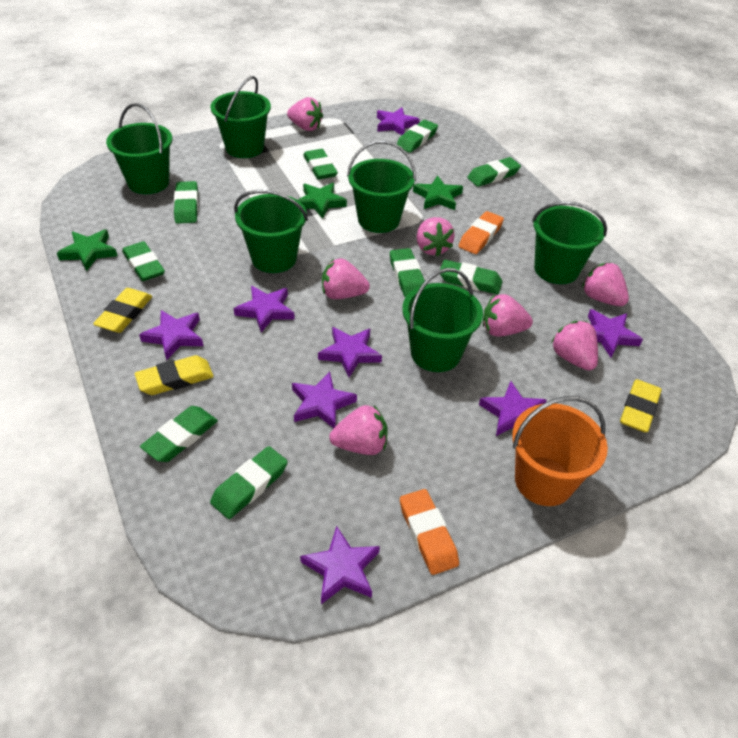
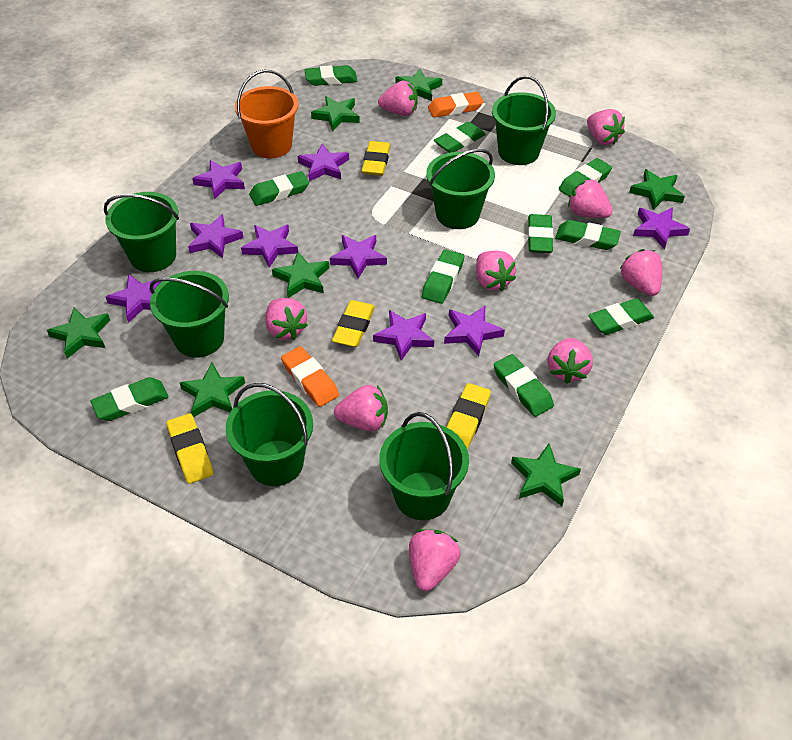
green eraser: [122,241,165,281] [140,406,218,462] [174,181,198,224] [210,446,288,519] [303,149,338,180] [390,248,425,298] [397,120,438,153] [440,260,502,294] [467,157,521,187] = 9 -> [90,377,168,421] [249,171,309,206] [305,65,357,86] [422,249,464,304] [434,122,486,153] [494,354,554,417] [528,214,553,253] [555,220,621,250] [559,158,612,197] [588,298,654,335] = 10
green star: [57,229,118,271] [298,183,347,219] [413,176,463,210] = 3 -> [47,307,110,359] [180,363,245,417] [272,252,330,298] [311,96,360,131] [395,69,442,101] [511,444,581,506] [629,169,685,210] = 7
pink strawberry: [287,97,323,131] [322,258,370,299] [329,405,388,455] [417,217,455,257] [483,294,533,336] [551,321,598,370] [582,263,629,306] = 7 -> [265,298,308,340] [334,385,388,431] [378,80,418,116] [409,529,461,591] [476,251,516,291] [548,338,593,384] [568,179,613,218] [587,109,625,145] [620,249,662,296] = 9
purple star: [139,310,203,361] [234,286,295,333] [292,372,357,428] [300,526,380,604] [318,327,382,377] [377,107,420,135] [479,381,547,436] [588,309,643,358] = 8 -> [106,274,162,323] [188,214,244,258] [192,160,245,199] [241,225,298,268] [298,143,349,181] [330,235,387,279] [373,310,434,361] [444,306,505,356] [633,207,690,250] = 9
yellow eraser: [93,288,152,333] [135,355,214,395] [620,379,662,433] = 3 -> [166,413,214,484] [332,300,375,347] [362,141,390,176] [447,383,491,449] = 4

